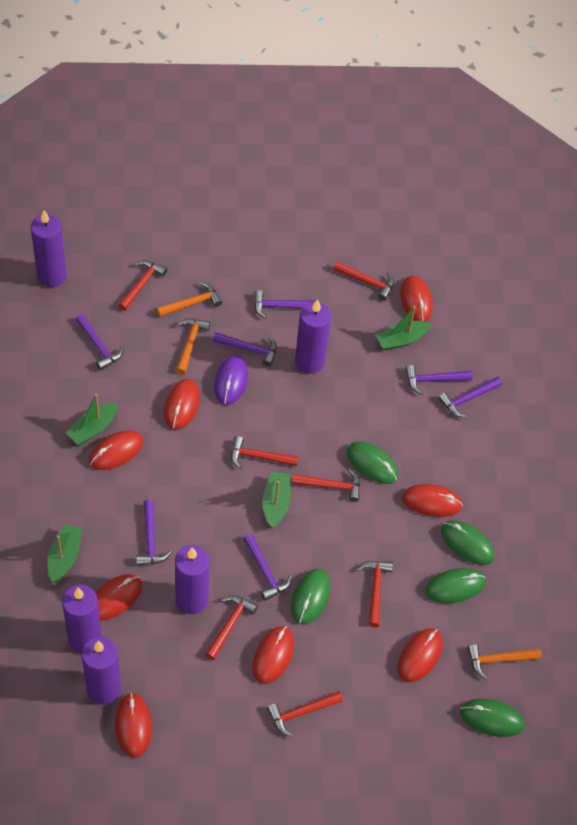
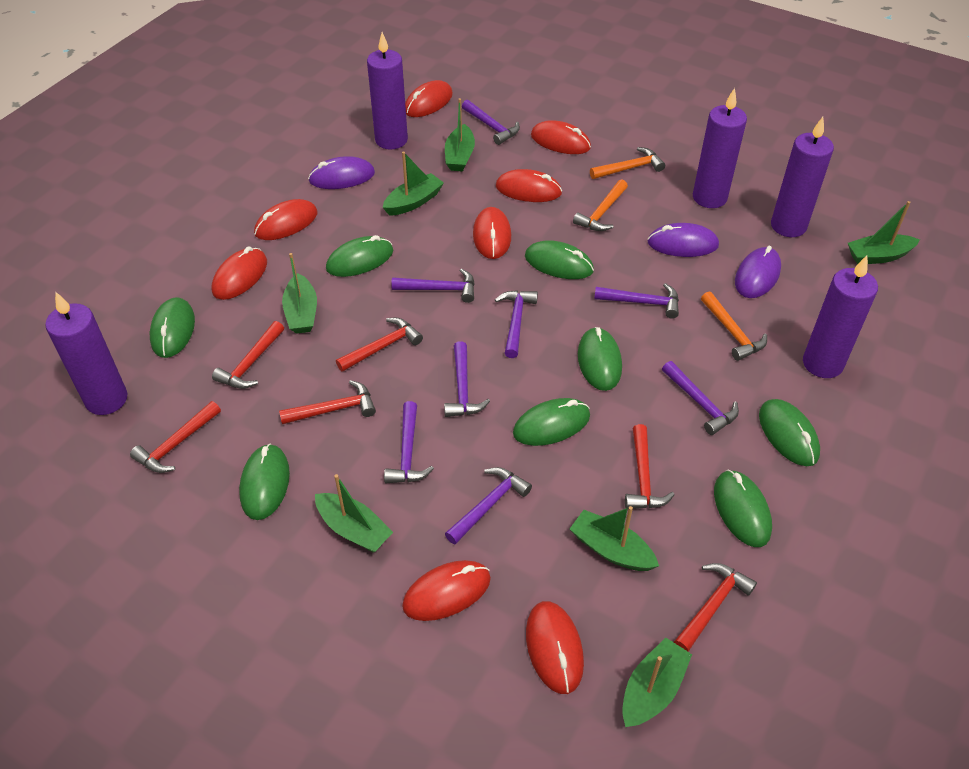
green boat: [47,524,82,582] [66,394,118,445] [262,472,291,528] [376,306,431,351] = 4 -> [282,253,317,334] [315,474,393,553] [383,152,444,216] [445,98,475,171] [570,506,659,571] [622,637,692,727] [848,201,920,264] = 7
green mouse: [291,568,330,625] [347,442,398,484] [425,568,485,603] [441,520,494,565] [460,698,525,737] = 5 -> [150,297,195,358] [239,443,290,520] [326,235,393,277] [513,398,590,446] [525,240,594,279] [578,327,622,391] [714,470,772,547] [759,399,820,466] = 8
purple hammer: [76,314,124,370] [136,500,171,566] [212,332,277,366] [243,534,292,601] [254,290,316,319] [405,365,472,395] [439,376,502,418] = 7 -> [384,401,434,483] [391,268,475,303] [444,341,490,417] [445,467,532,544] [462,100,520,145] [495,290,538,358] [594,283,679,319] [662,361,739,435] = 8
purple mouse: [214,355,248,405] = 1 -> [308,156,375,189] [647,223,719,257] [735,246,781,298] = 3
red hammer: [118,260,167,311] [205,595,258,660] [231,436,299,469] [267,691,343,737] [292,469,360,502] [333,262,394,301] [357,561,393,627] = 7 -> [130,401,221,473] [212,321,284,389] [279,380,376,424] [336,318,423,372] [625,424,675,509] [674,563,757,652] = 6

